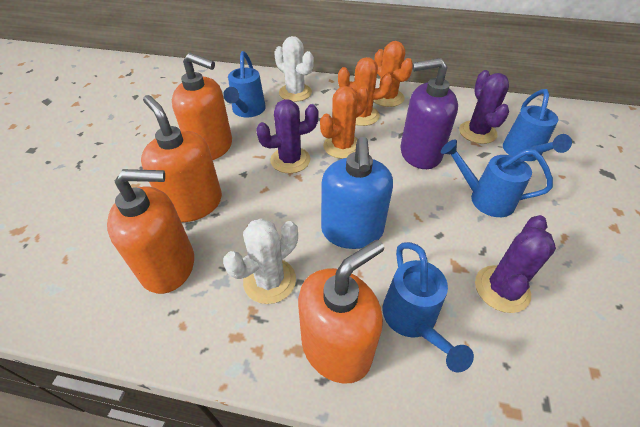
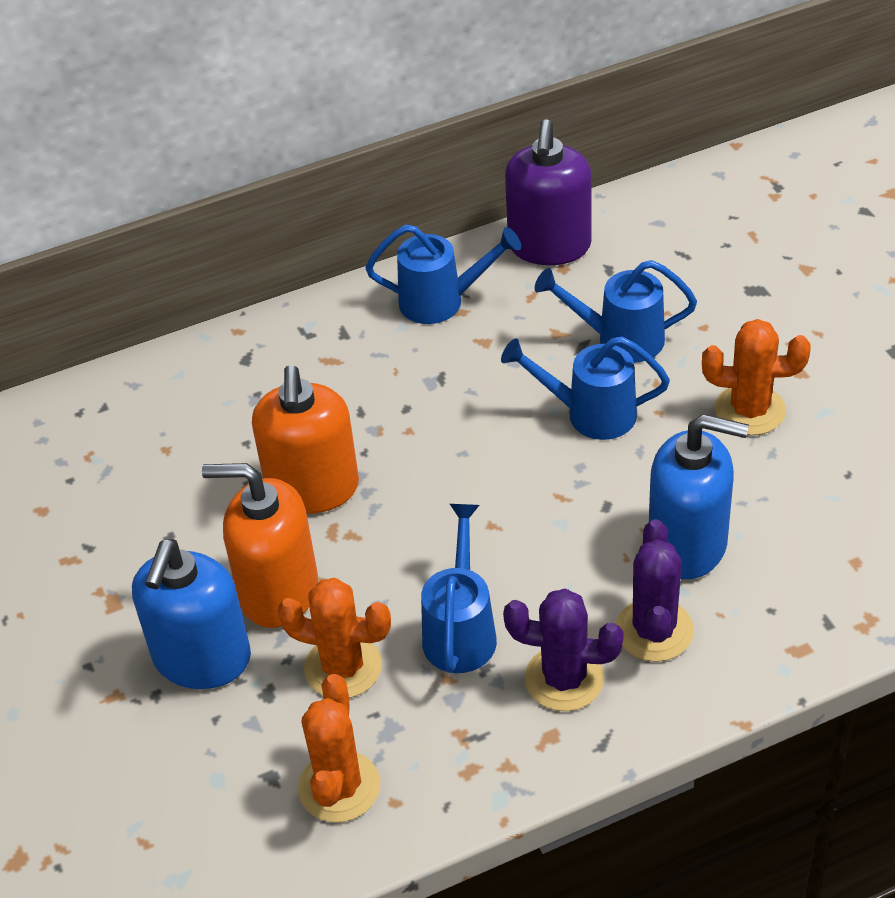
blue soap dispenser: [321,137,393,249] = 1 -> [132,539,251,689] [649,414,749,579] = 2
orange soap dispenser: [107,169,194,294] [141,95,222,222] [172,53,232,160] [298,240,384,384] = 4 -> [202,463,318,628] [252,365,359,514] = 2
purple cactus: [256,99,318,173] [459,70,509,144] [475,215,556,313] = 3 -> [503,588,624,711] [616,519,694,662] = 2
white cactus: [223,218,298,304] [274,36,314,102] = 2 -> none = 0

